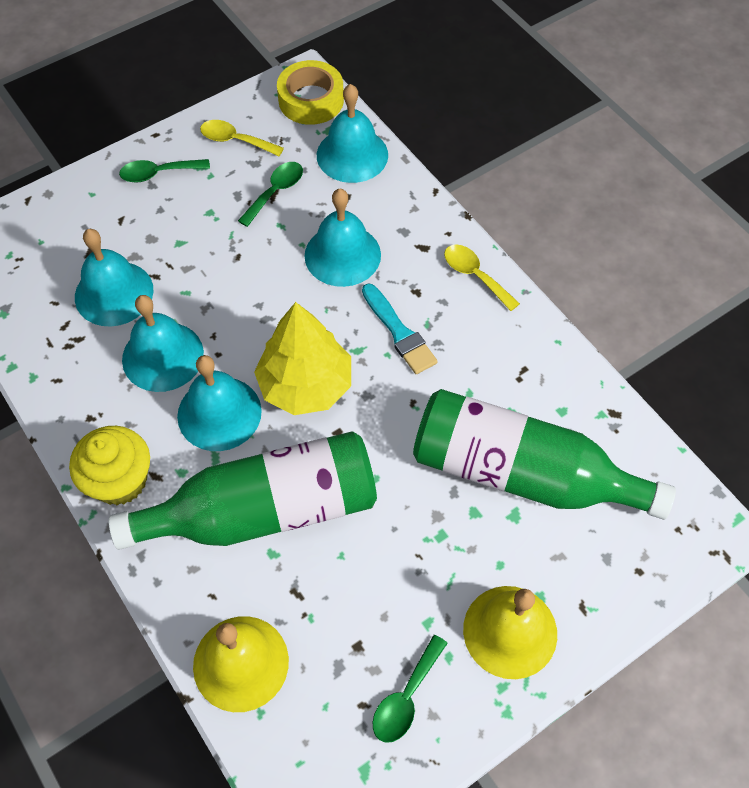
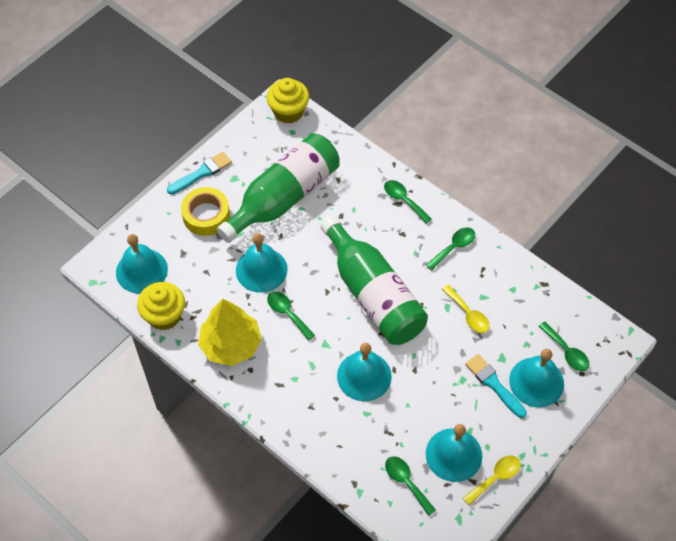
green spoon: [119,159,210,183] [238,162,303,227] [372,635,448,743] = 3 -> [267,291,315,341] [384,180,432,223] [385,456,436,516] [426,227,475,270] [538,322,590,371] = 5
turquoise brush: [362,283,438,374] = 1 -> [167,152,232,195] [465,354,527,418] = 2
yellow bell: [193,616,289,712] [463,586,557,679] = 2 -> none = 0
yellow cupcake: [69,426,150,505] = 1 -> [137,282,185,330] [266,78,309,124] = 2

